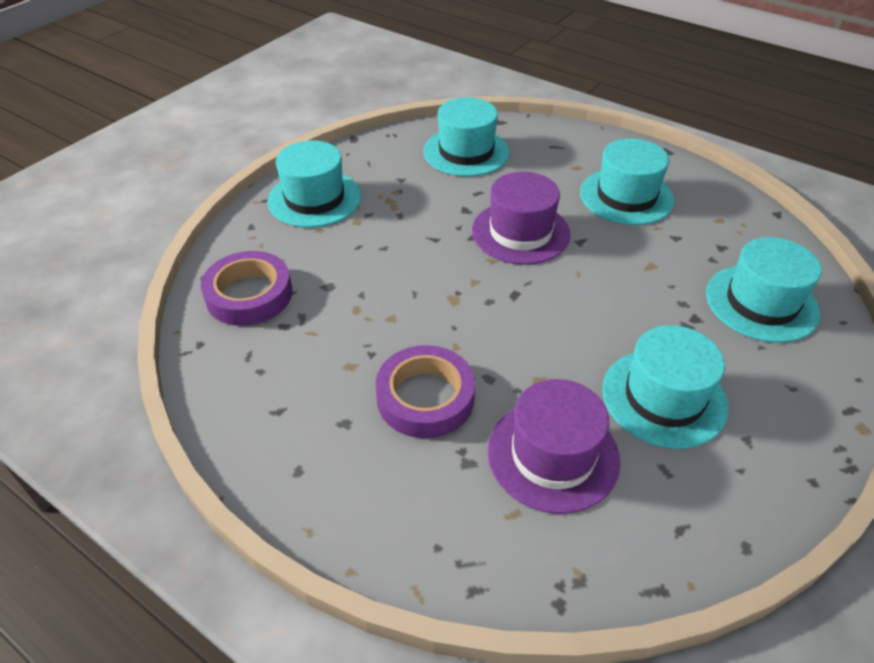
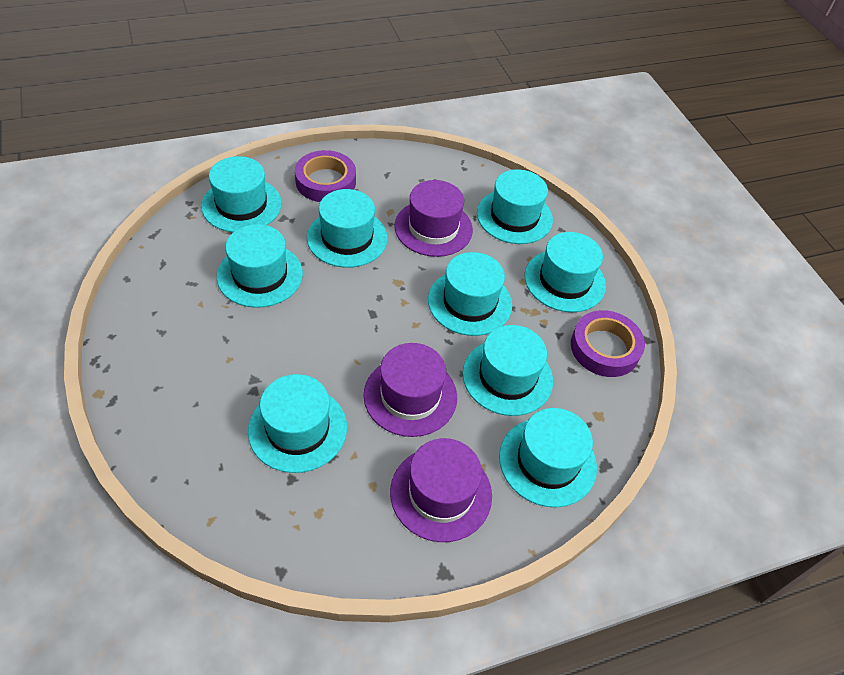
purple hat: [472,172,570,265] [488,379,620,514] = 2 -> [363,343,457,437] [390,438,492,542] [394,180,473,257] = 3
turquoise hat: [268,141,361,228] [423,97,509,177] [580,138,674,225] [602,325,729,449] [706,237,822,343] = 5 -> [201,156,282,232] [217,224,303,308] [248,374,347,473] [307,189,388,268] [428,252,512,336] [462,325,553,416] [477,170,553,244] [499,408,597,507] [524,232,606,312] = 9

